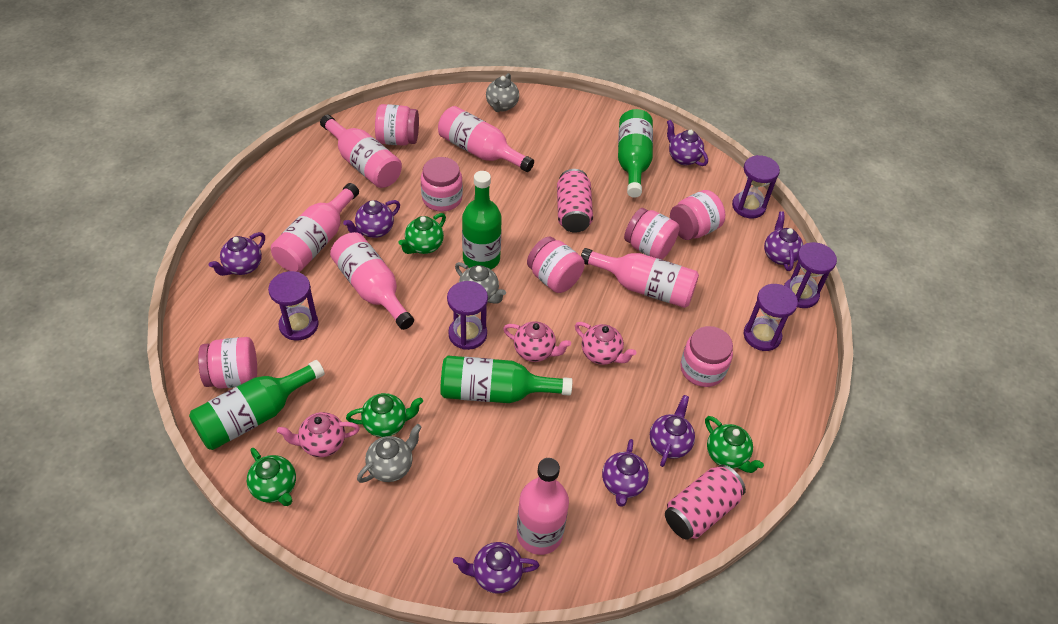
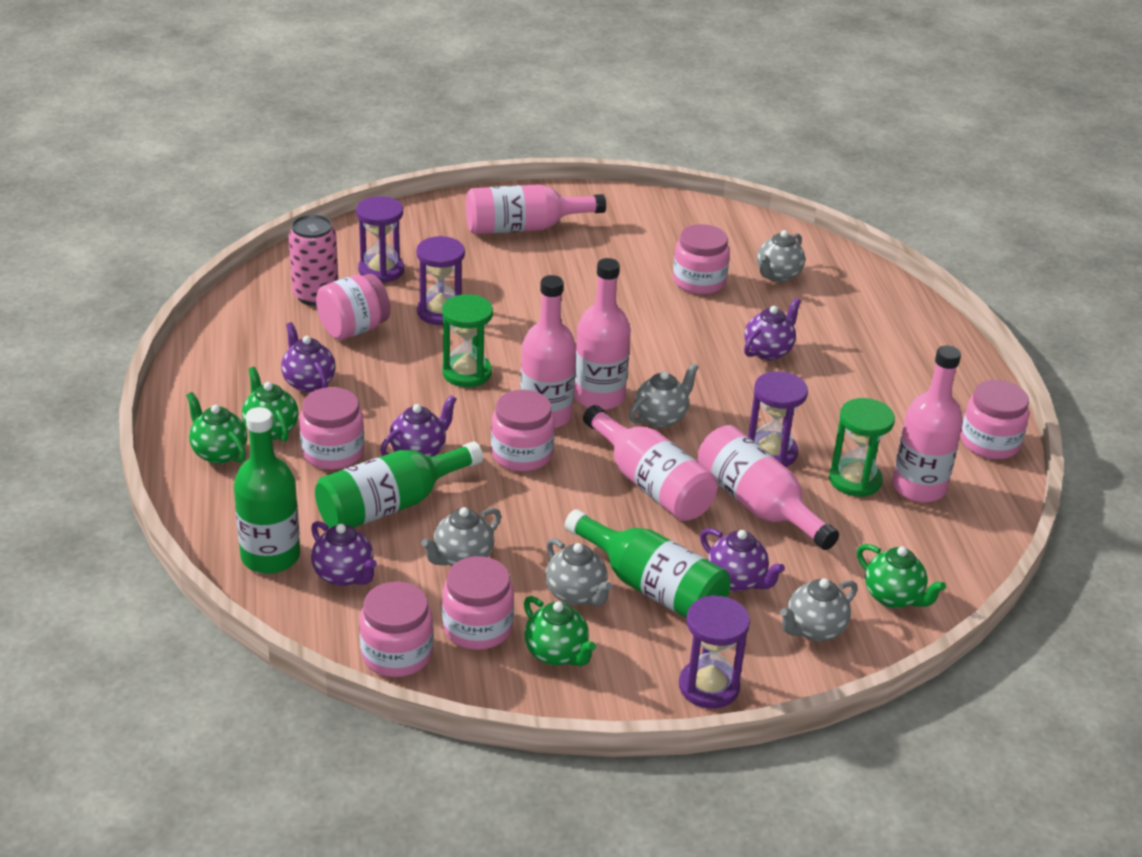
green bottle: [189,360,325,450] [440,356,572,403] [462,171,502,270] [618,109,653,198] = 4 -> [234,407,300,574] [315,442,483,528] [565,509,731,618] = 3
green hourglass: none = 0 -> [442,294,493,387] [829,398,895,497] = 2
grey teapot: [357,424,422,483] [455,262,506,304] [486,73,519,112] = 3 -> [421,507,501,566] [545,538,612,606] [629,363,699,428] [757,230,805,282] [780,578,857,641] = 5
pink can: [557,169,593,232] [665,465,746,540] = 2 -> [288,214,338,306] = 1
pink teapot: [277,412,360,457] [503,321,571,362] [575,322,637,365] = 3 -> none = 0
purple hourglass: [268,271,319,340] [447,281,488,350] [732,155,780,218] [743,284,798,351] [784,242,837,308] = 5 -> [356,196,404,283] [416,236,465,325] [679,595,750,709] [748,371,808,467] = 4
purple teapot: [209,232,265,276] [343,200,400,238] [453,542,539,594] [602,439,649,507] [650,395,695,467] [667,120,708,166] [764,212,803,271] = 7 -> [281,322,336,393] [311,521,377,586] [380,395,457,456] [700,528,785,591] [744,298,801,360] = 5

